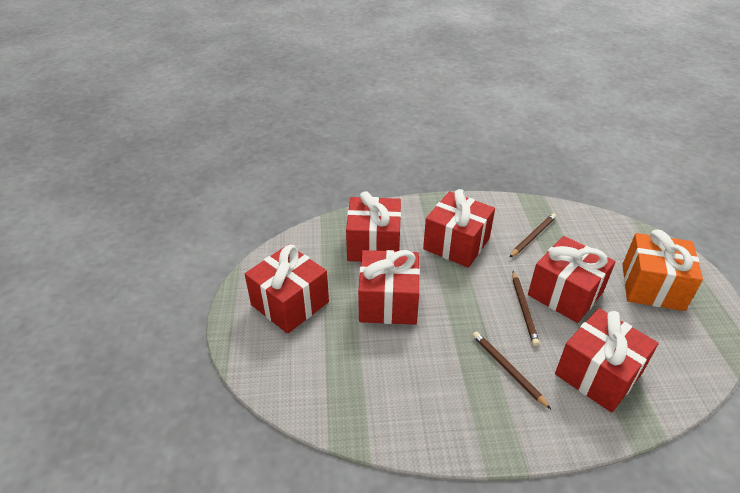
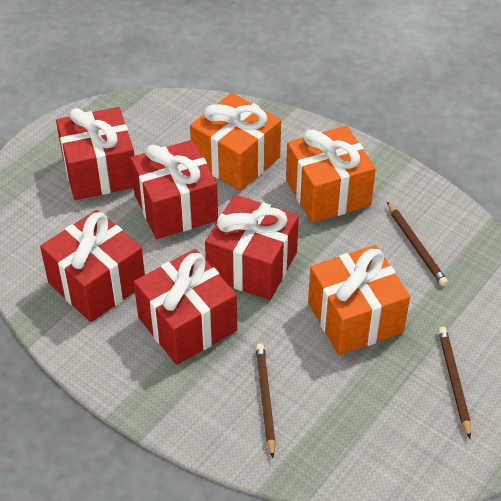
orange gift: [623,229,703,311] = 1 -> [190,93,281,191] [286,126,376,223] [308,245,410,355] = 3
red gift: [245,245,329,334] [346,191,401,262] [358,250,420,325] [423,189,495,268] [528,236,616,323] [555,308,659,412] = 6 -> [40,210,145,322] [56,107,134,200] [130,140,218,239] [134,249,237,365] [205,195,299,300] = 5

